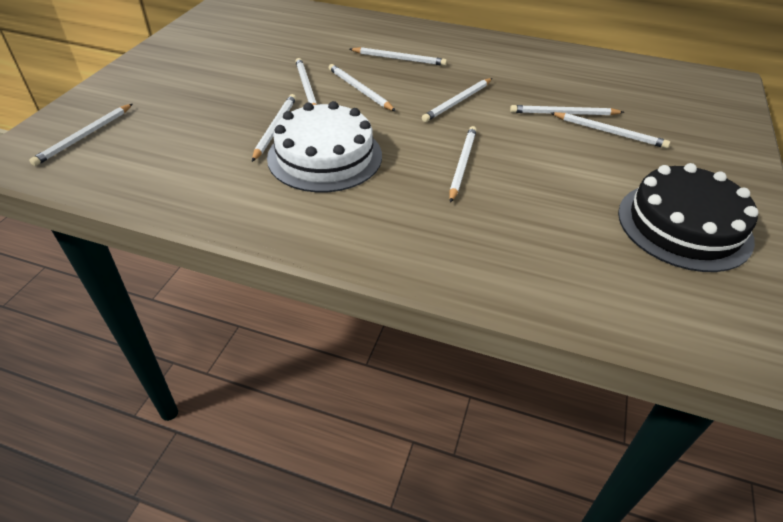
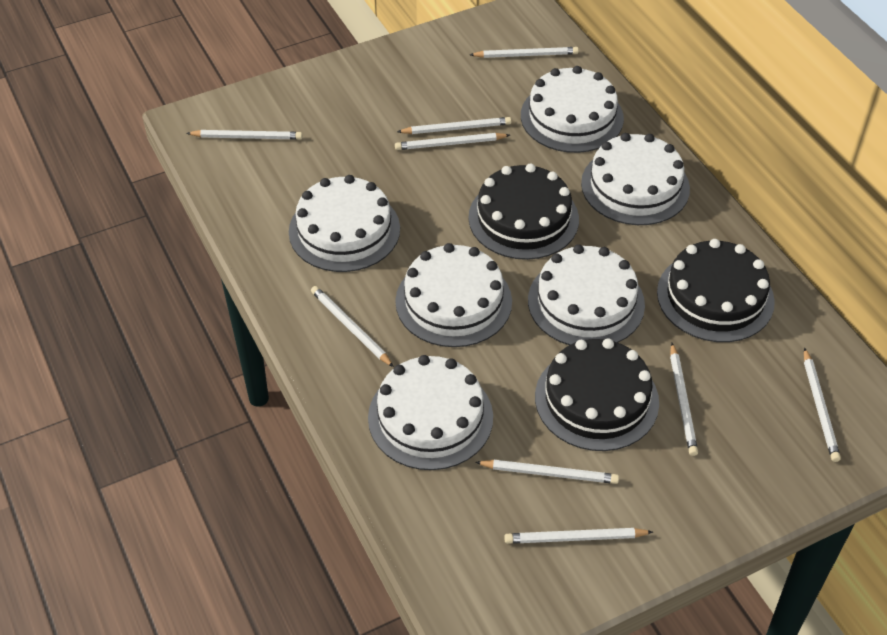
black cake: [618,163,758,272] = 1 -> [468,164,579,260] [535,338,659,451] [657,239,775,342] = 3
white cake: [267,101,382,192] = 1 -> [289,175,400,272] [368,355,493,470] [395,243,512,347] [521,66,624,153] [528,244,645,345] [581,133,690,225] = 6

